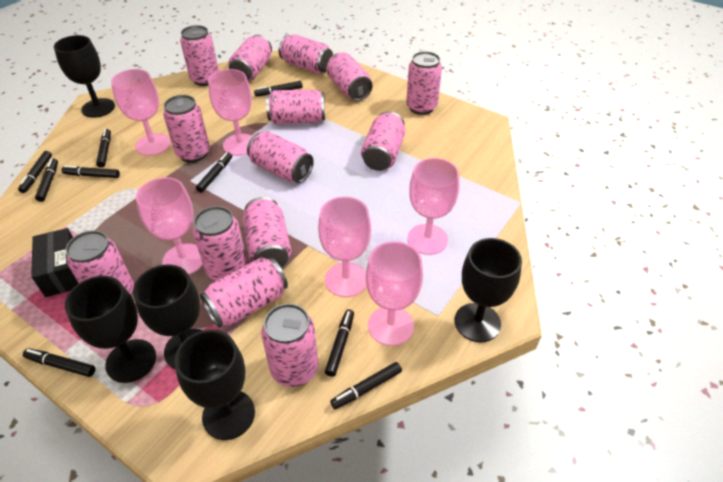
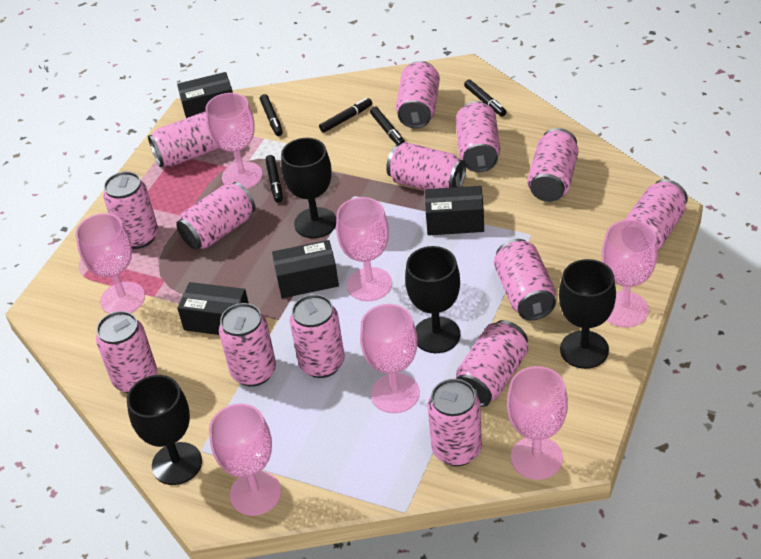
black box: [31,228,79,297] = 1 -> [177,72,233,118] [177,282,249,335] [272,240,339,298] [425,186,484,235] = 4
black goblet: [54,35,115,118] [65,276,156,383] [133,264,203,369] [174,330,255,440] [455,238,522,342] = 5 -> [127,375,202,485] [281,138,336,238] [405,246,460,353] [559,259,616,369] = 4
black marker: [18,151,52,193] [23,348,95,377] [35,159,58,202] [61,166,120,178] [96,129,111,168] [196,152,232,193] [254,81,303,97] [325,309,354,377] [330,362,402,409] = 9 -> [260,94,283,136] [265,155,283,203] [319,98,372,132] [370,107,405,145] [464,80,506,117] = 5
pink goblet: [111,69,171,156] [136,177,203,275] [208,69,252,156] [318,196,371,297] [366,241,423,346] [408,158,459,255] = 6 -> [75,213,145,314] [206,93,262,189] [209,404,281,516] [336,197,392,301] [360,304,420,413] [507,366,568,480] [602,219,658,328] = 7

